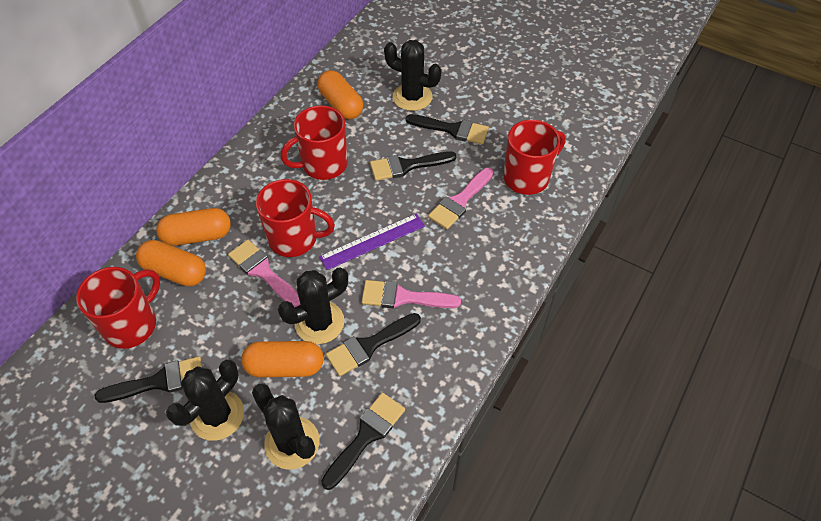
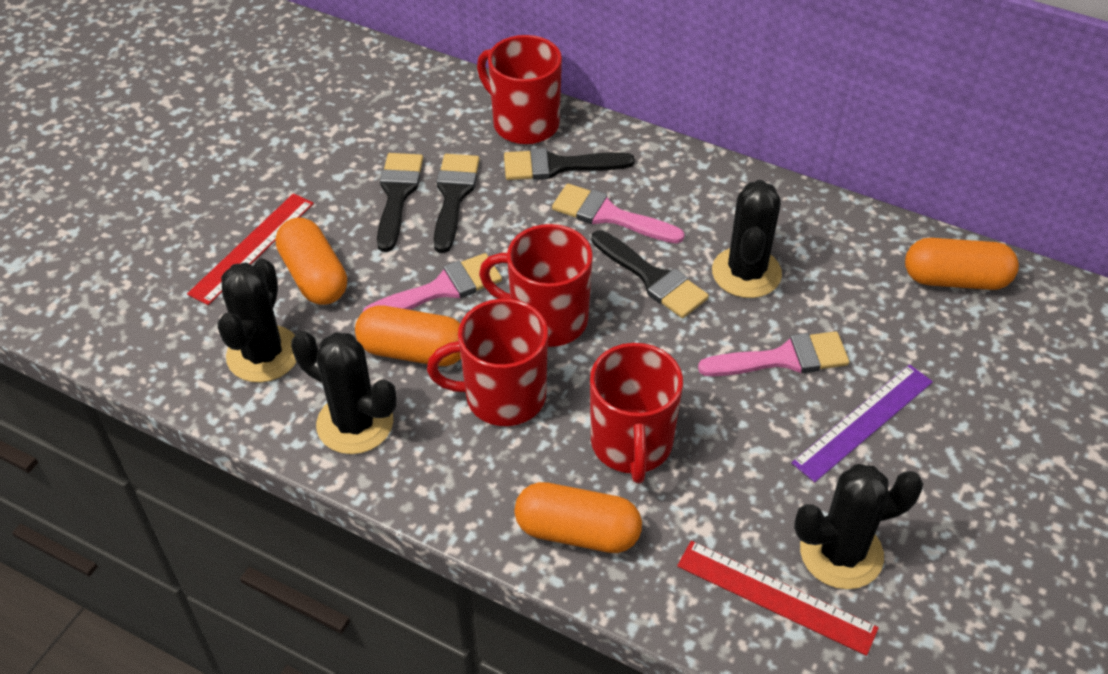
black brush: [95,356,203,403] [322,393,405,490] [326,313,421,376] [370,151,457,181] [406,114,489,144] = 5 -> [377,153,423,252] [434,154,480,253] [504,148,635,180] [591,230,709,318] = 4
red ruler: none = 0 -> [187,193,314,305] [677,541,879,656] = 2

